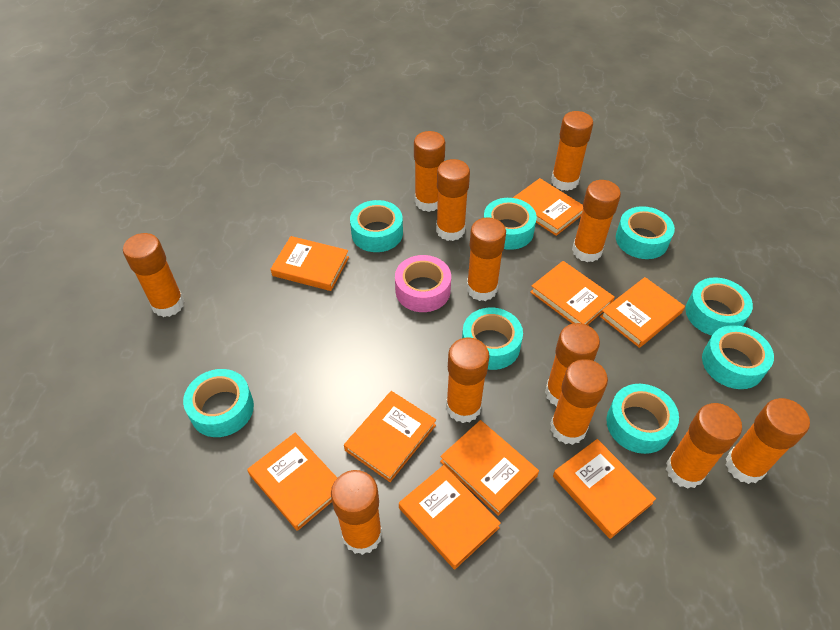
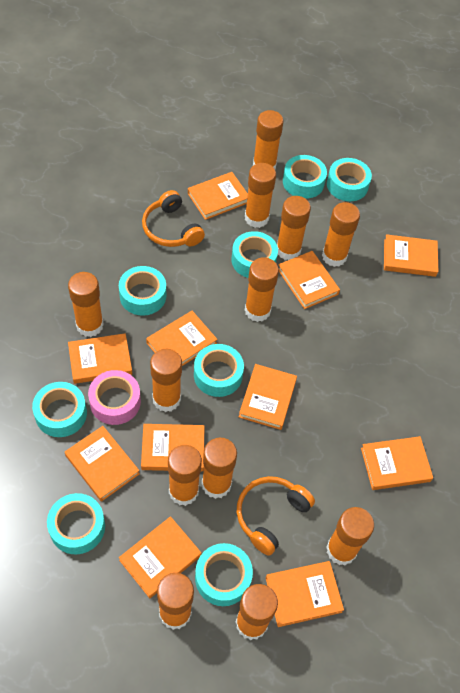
orange book: [247,433,337,531] [271,236,349,291] [344,391,436,482] [399,465,501,569] [440,420,539,516] [513,178,583,236] [530,261,615,325] [553,439,656,539] [600,277,685,348] = 9 -> [65,426,140,502] [68,333,132,384] [119,516,201,598] [141,424,204,471] [146,311,217,366] [188,172,248,220] [239,364,297,430] [266,561,344,627] [278,251,340,309] [361,436,433,490] [384,234,439,277] = 11
orange headphones: none = 0 -> [142,190,205,247] [237,476,315,556] = 2

